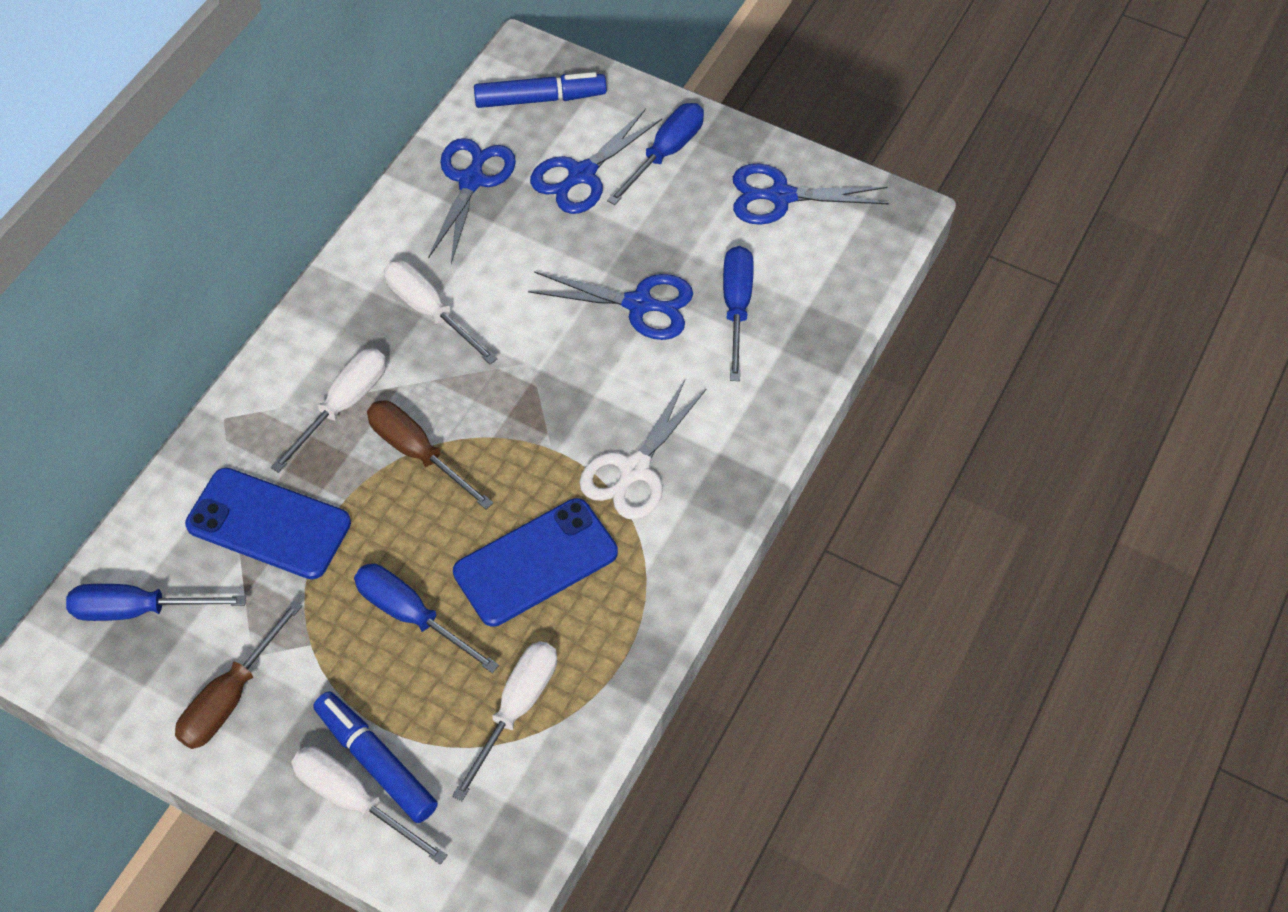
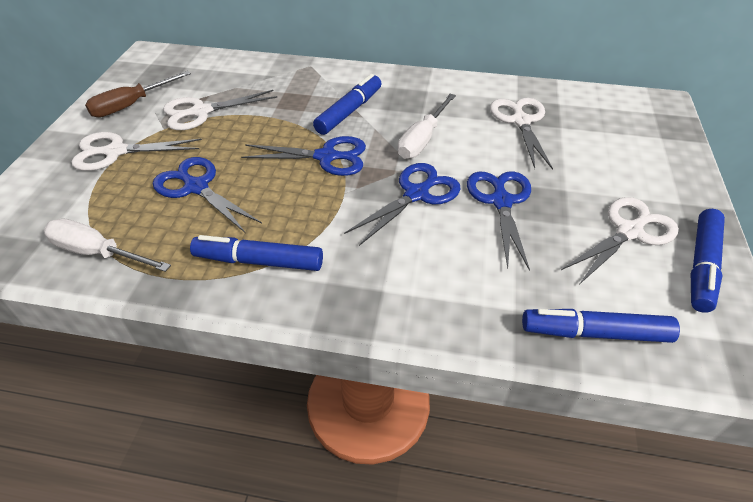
blue marker: [313,691,438,823] [474,72,607,108] = 2 -> [190,235,323,271] [313,74,382,135] [522,309,680,343] [691,209,725,313] = 4
blue phone: [185,468,351,579] [453,498,618,627] = 2 -> none = 0
blue screwdriver: [66,584,246,621] [354,564,499,673] [607,103,704,205] [723,246,754,381] = 4 -> none = 0
brown screwdriver: [175,600,302,749] [367,400,493,510] = 2 -> [85,71,191,117] = 1
white scissors: [579,380,706,520] = 1 -> [71,132,202,171] [163,90,278,130] [490,98,553,170] [561,197,679,285] = 4
white screwdriver: [271,348,386,473] [291,747,448,865] [384,260,497,364] [452,641,557,801] = 4 -> [44,218,171,272] [398,94,456,159] = 2

